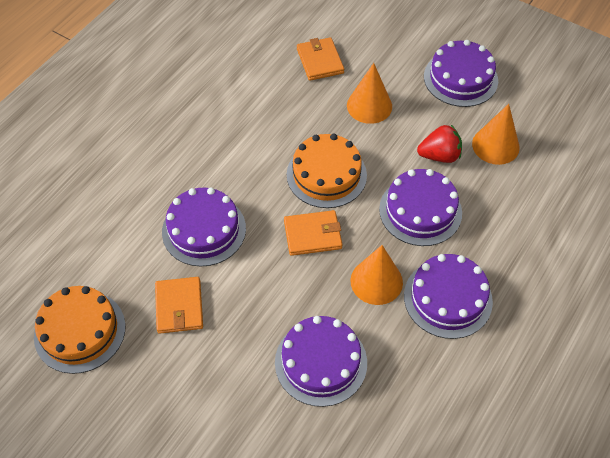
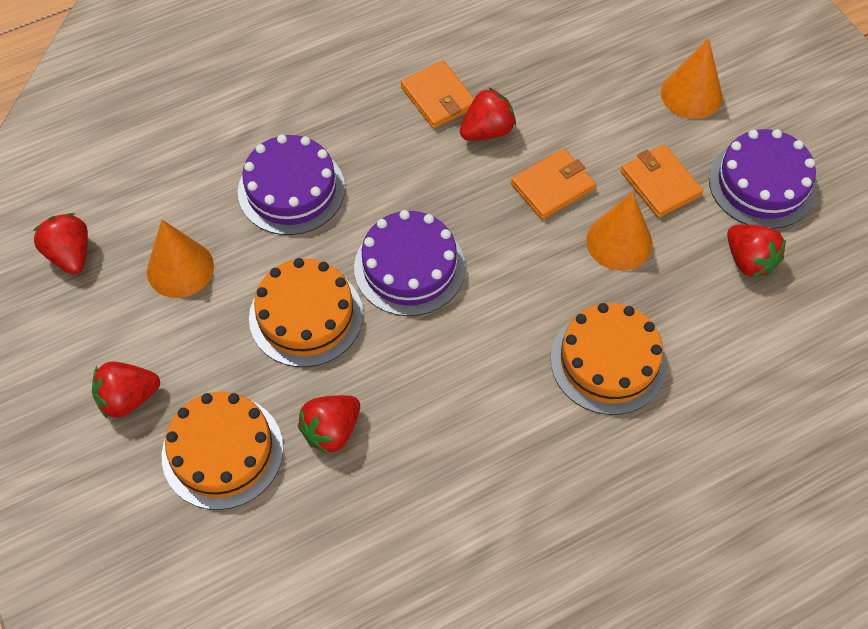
orange cake: [34,286,125,374] [287,134,367,208] = 2 -> [162,392,283,510] [249,258,363,367] [551,303,667,415] = 3
purple cake: [162,187,246,267] [275,316,367,407] [379,169,462,246] [404,254,493,339] [424,40,498,107] = 5 -> [238,134,345,235] [354,210,465,316] [709,129,817,229] = 3
red strawberry: [417,125,462,163] = 1 -> [33,213,88,275] [92,362,160,419] [298,395,360,455] [460,88,516,141] [727,224,786,278] = 5

